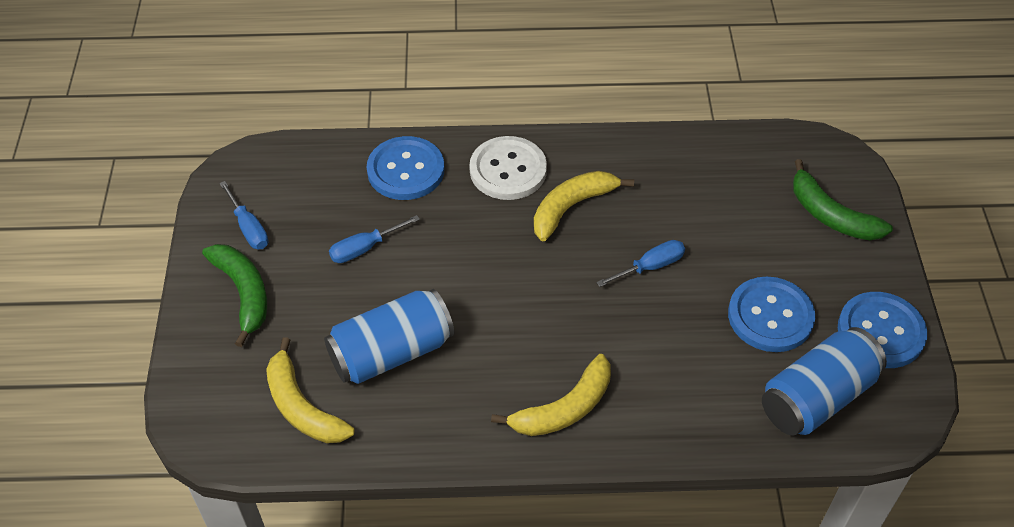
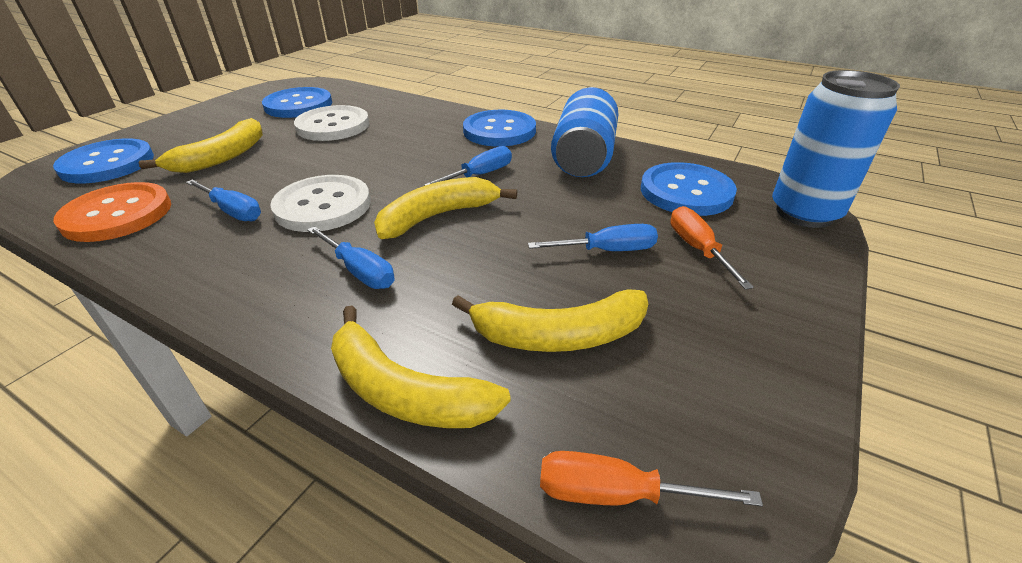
blue button: [367,136,445,200] [728,277,815,352] [838,292,927,368] = 3 -> [53,139,154,183] [262,87,332,118] [463,110,536,147] [641,162,737,216] = 4
blue screwdriver: [219,181,268,249] [329,215,420,263] [596,240,685,287] = 3 -> [186,179,261,221] [307,226,395,289] [424,146,512,186] [528,224,658,251] = 4
green banana: [202,244,267,347] [793,159,893,240] = 2 -> none = 0
orange button: none = 0 -> [53,182,171,242] = 1
orange screwdriver: none = 0 -> [540,451,763,506] [670,206,754,290] = 2
white button: [469,136,547,200] = 1 -> [270,175,371,232] [294,105,369,141] = 2
yellow banana: [266,337,355,443] [491,354,611,436] [534,171,634,241] = 3 -> [138,118,263,173] [331,306,511,428] [374,177,517,239] [452,289,648,352] = 4

